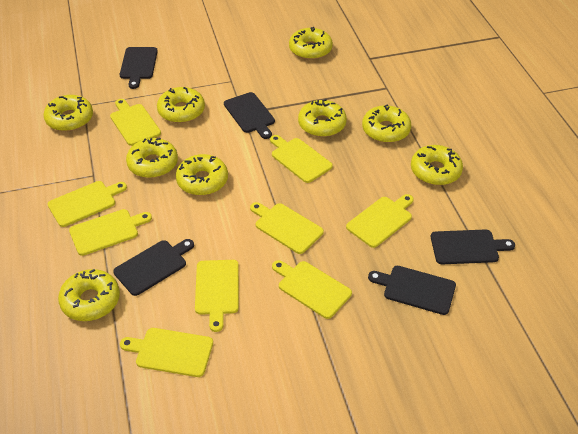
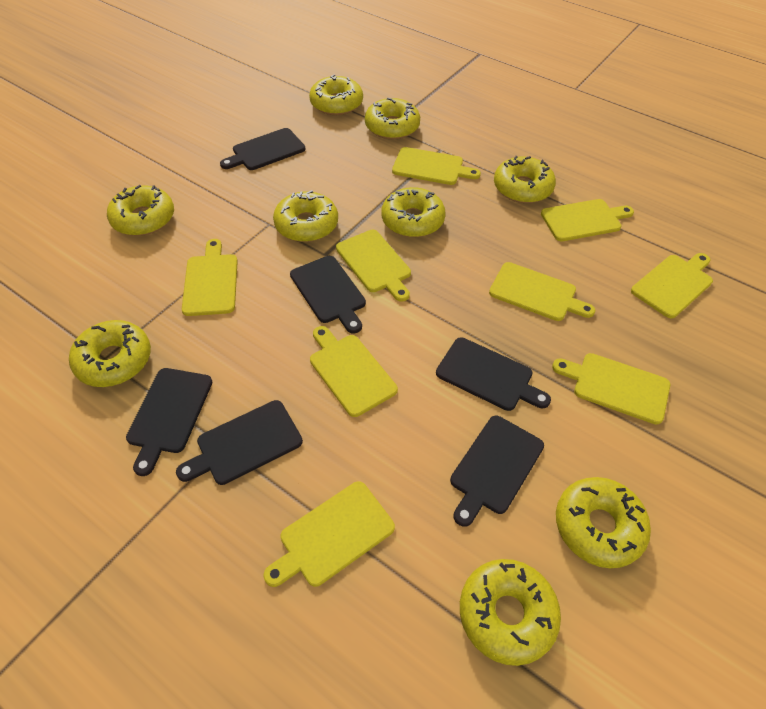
black cutting board: [113,239,194,296] [120,47,158,89] [224,92,275,139] [368,266,456,315] [431,229,515,264] = 5 -> [126,368,212,476] [176,400,303,485] [220,128,305,170] [290,256,366,334] [436,337,551,411] [450,416,544,527] = 6

